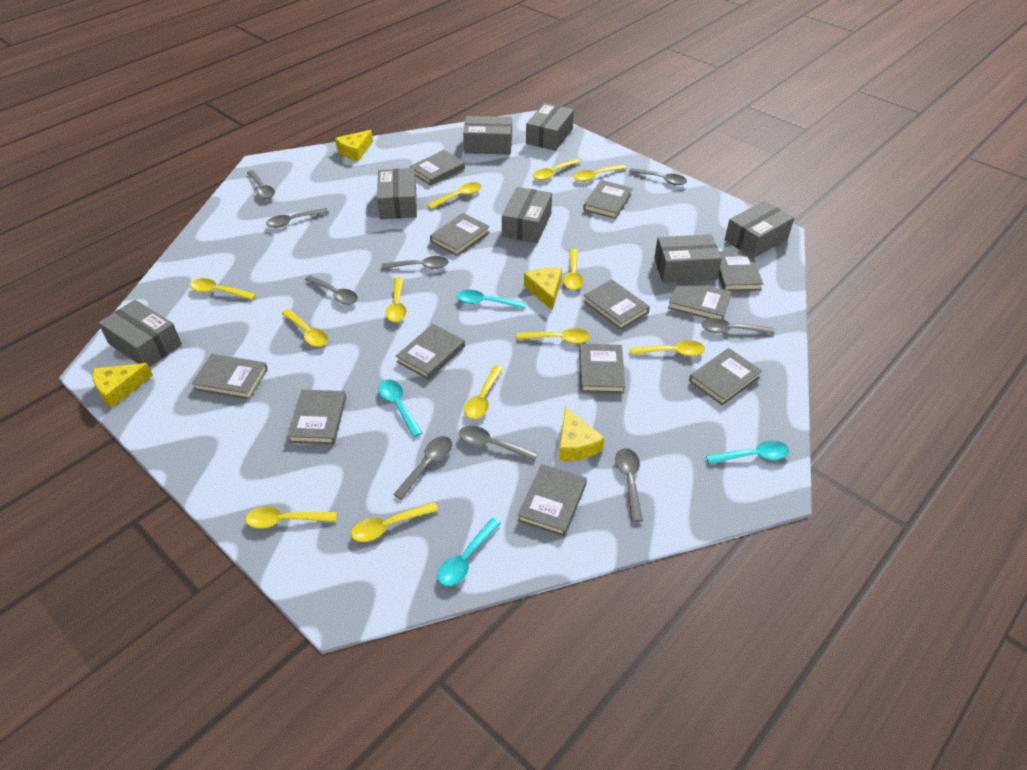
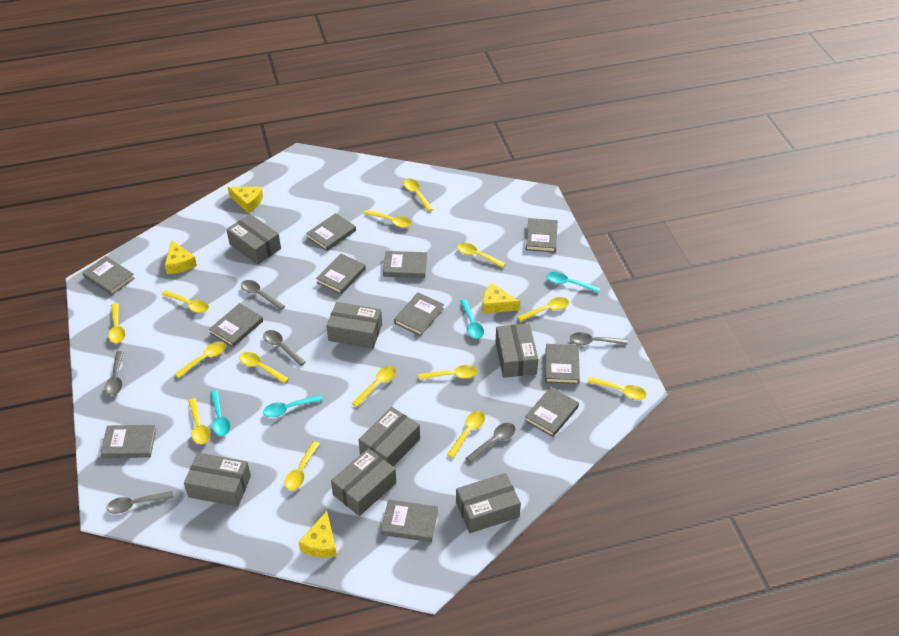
grey book: [192,354,268,399] [287,390,347,444] [396,324,465,380] [409,150,465,186] [430,213,490,256] [518,464,587,537] [579,344,625,393] [583,180,632,219] [583,279,650,330] [668,279,732,319] [689,348,762,405] [718,251,763,291] = 12 -> [82,256,135,296] [100,425,156,458] [209,303,263,347] [306,213,356,251] [316,254,366,294] [381,499,438,542] [383,251,427,278] [394,293,444,336] [525,387,579,437] [526,218,558,252] [545,344,580,384] = 11
grey spoon: [247,170,275,199] [266,208,329,228] [305,275,358,305] [382,256,449,269] [393,436,452,500] [459,426,538,461] [615,448,643,522] [629,168,687,185] [701,318,775,334] = 9 -> [105,351,124,395] [106,491,174,514] [241,280,285,310] [263,330,306,366] [466,423,515,463] [570,332,627,345] = 6
yellow spoon: [190,278,256,300] [245,506,337,528] [281,309,328,347] [351,502,439,542] [386,277,406,322] [428,182,481,209] [464,366,503,419] [517,328,590,344] [533,158,580,180] [563,249,583,290] [574,164,626,182] [630,340,705,356] = 12 -> [108,303,125,343] [162,290,209,313] [175,342,226,378] [188,398,210,444] [240,352,289,384] [284,441,320,490] [352,366,396,407] [364,210,411,228] [403,179,433,212] [419,365,478,380] [447,411,485,458] [457,243,506,268] [517,297,569,322] [587,377,646,400] = 14

